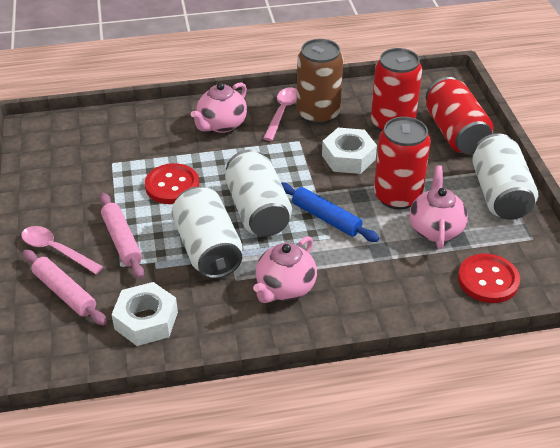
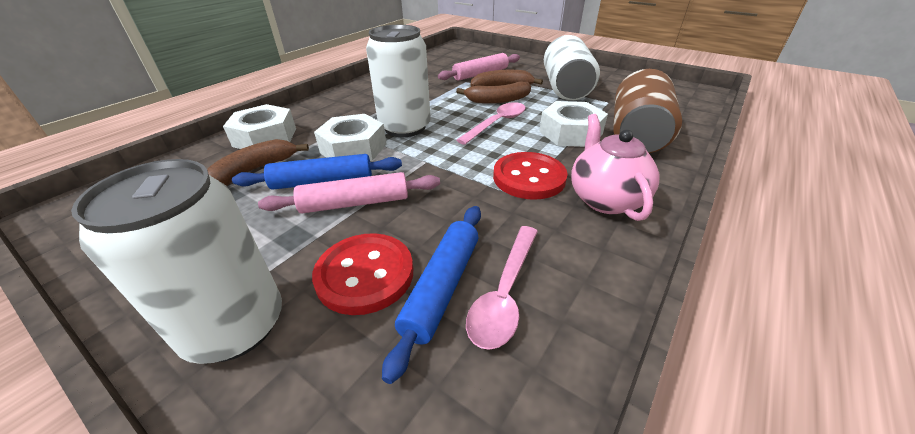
blue rolling pin: [281,182,379,242] = 1 -> [232,154,402,190] [382,206,481,384] = 2
brown banana: none = 0 -> [207,139,309,186] [456,82,531,104] [470,70,543,87] = 3
pink teapot: [191,82,247,133] [253,236,317,303] [409,165,468,249] = 3 -> [571,114,659,221] = 1
red can: [371,48,422,131] [374,117,431,209] [426,77,493,154] = 3 -> none = 0
white nut: [111,282,178,346] [322,128,377,174] = 2 -> [223,104,296,149] [314,114,387,161] [539,101,608,147] = 3

